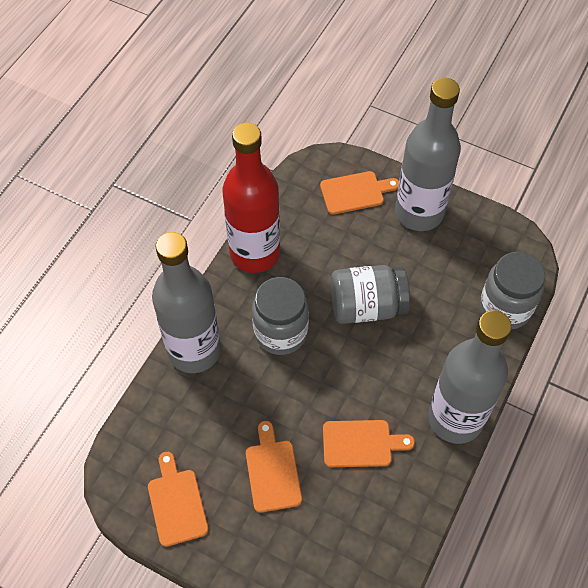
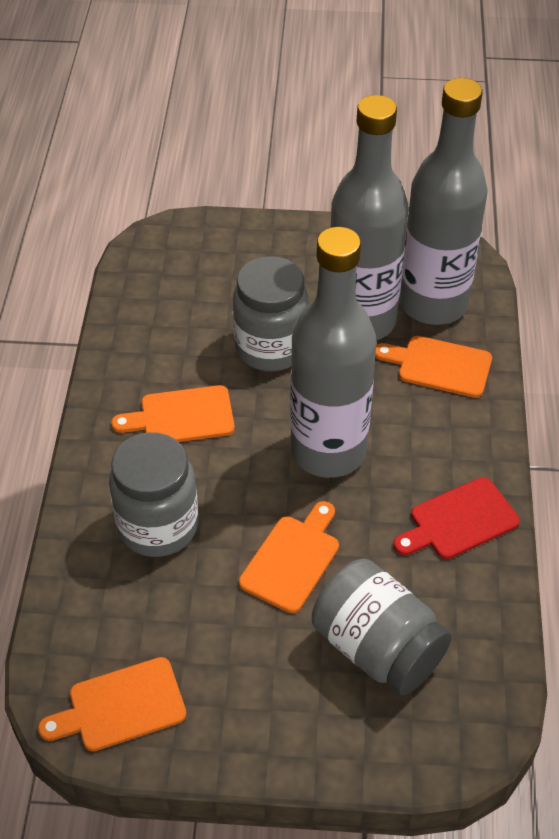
red bottle: [223,122,280,273] = 1 -> none = 0
red cutting board: none = 0 -> [393,477,520,559] = 1

